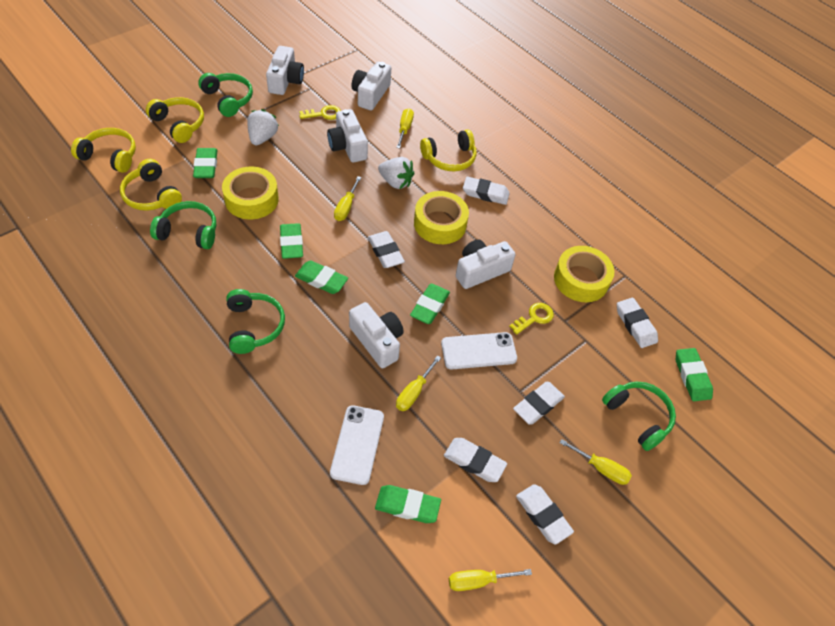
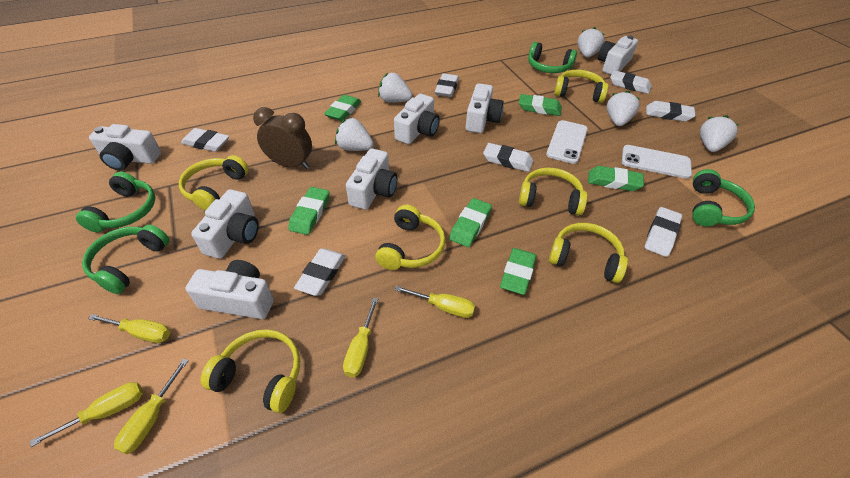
brown clock: none = 0 -> [253,107,312,169] = 1
white camera: [266,46,304,95] [327,109,368,163] [349,302,404,368] [351,62,391,110] [456,239,515,289] = 5 -> [89,124,161,170] [186,260,274,319] [191,189,259,259] [346,148,397,210] [394,94,440,144] [466,83,504,133] [598,35,638,75] = 7
white eraser: [368,231,405,268] [444,438,507,482] [463,177,510,205] [513,382,565,425] [516,484,574,545] [617,298,658,348] = 6 -> [181,128,229,152] [294,249,346,296] [435,73,459,97] [483,143,533,172] [610,70,652,94] [645,207,682,257] [646,101,696,122] = 7
white strawberry: [247,109,279,145] [378,157,415,189] = 2 -> [335,117,374,151] [378,73,412,103] [577,27,605,58] [607,90,640,126] [700,115,738,152] = 5
yellow headphones: [71,128,136,173] [120,159,182,211] [146,97,204,143] [420,130,476,171] = 4 -> [179,155,249,211] [201,329,300,413] [375,205,445,270] [519,168,587,215] [549,223,628,283] [554,70,608,103] = 6
yellow key: [299,105,341,120] [509,303,554,335] = 2 -> none = 0
yellow tape: [222,167,279,219] [414,191,469,244] [554,246,615,302] = 3 -> none = 0

